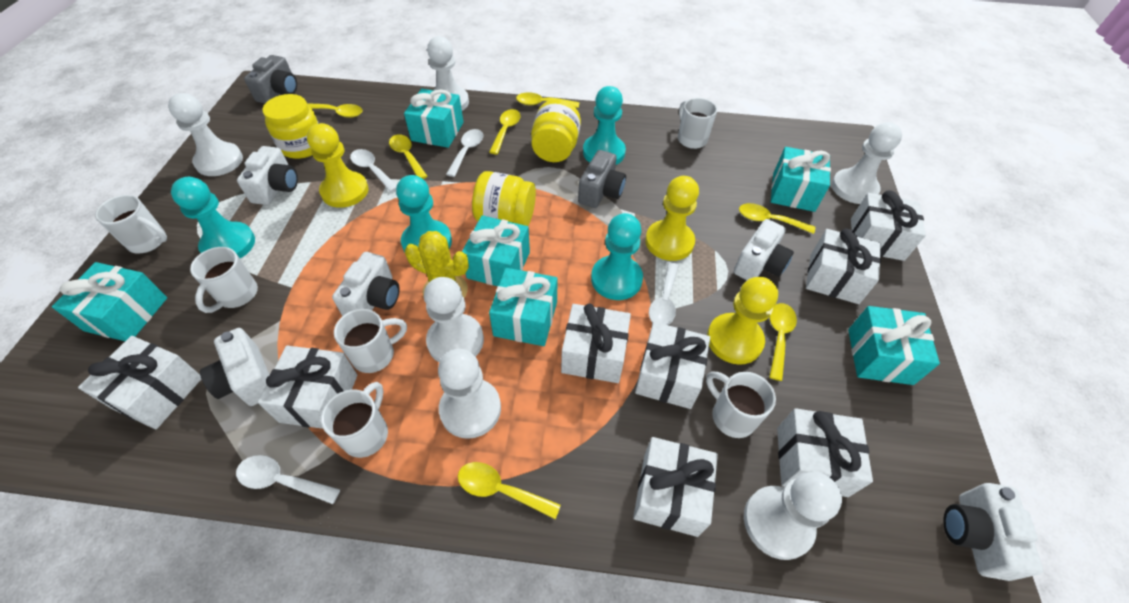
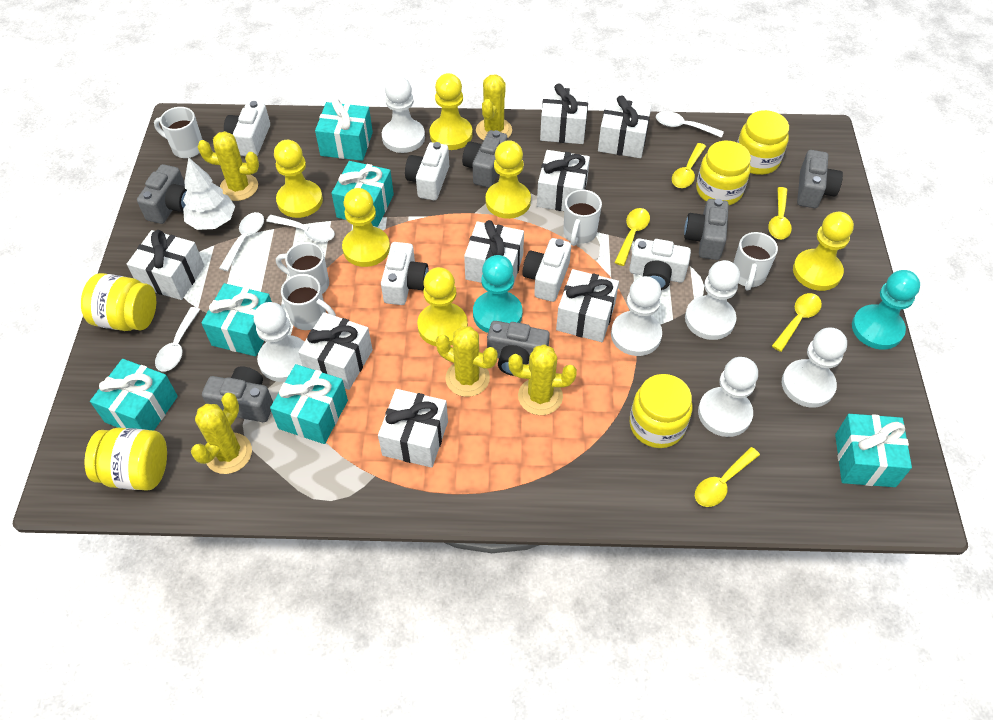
grey camera: [244,55,297,103] [578,150,626,208] = 2 -> [137,164,187,224] [202,366,273,422] [462,130,507,188] [487,321,550,376] [684,199,729,260] [797,150,843,208] = 6
turquoise pawn: [171,177,255,258] [396,175,452,252] [583,86,626,165] [591,213,643,300] = 4 -> [473,255,522,333] [852,270,920,350] = 2
white mug: [95,195,167,253] [190,247,258,313] [321,382,388,458] [334,309,407,373] [678,98,717,149] [706,371,776,438] = 6 -> [154,107,203,158] [276,242,329,294] [281,274,336,330] [563,190,602,246] [733,232,778,291] = 5
white tree: none = 0 -> [183,157,235,230] = 1
yellow cactus: [405,231,469,298] = 1 -> [191,393,252,474] [198,131,259,201] [436,326,498,397] [476,74,512,141] [508,344,577,415] = 5
yellow jar: [263,94,319,159] [472,171,536,226] [531,99,581,162] = 3 -> [81,273,156,331] [85,428,167,490] [630,374,692,448] [696,141,751,205] [737,110,789,175] = 5
yellow pawn: [307,123,368,208] [645,176,699,261] [707,277,778,365] = 3 -> [274,140,323,218] [342,188,390,267] [417,267,468,346] [429,73,473,150] [485,140,531,219] [793,212,854,291] = 6
yellow spoon: [307,103,363,118] [389,134,427,179] [458,462,561,519] [489,109,521,154] [516,92,579,108] [739,203,815,234] [769,303,797,381] = 7 -> [614,208,650,266] [672,143,706,188] [695,447,760,507] [768,187,792,239] [772,293,822,352] = 5

